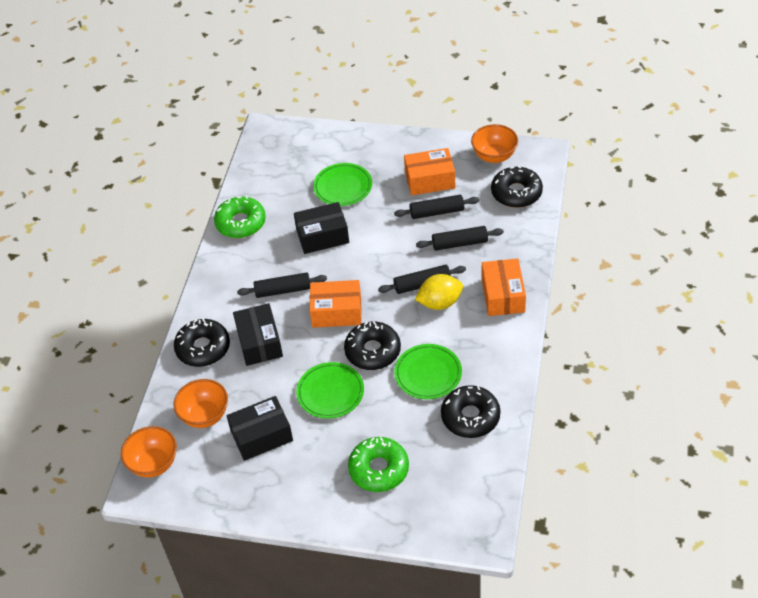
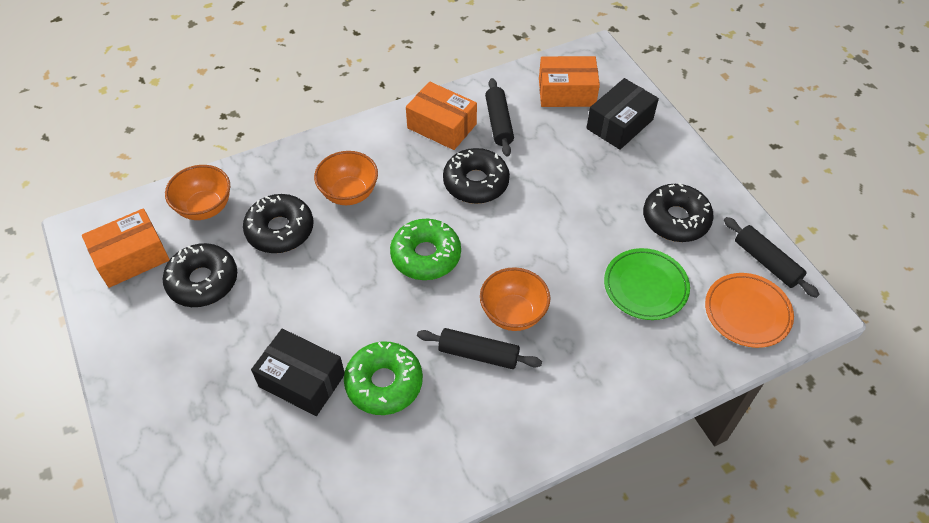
black box: [226,396,293,461] [233,303,283,366] [294,202,349,254] = 3 -> [251,328,344,416] [586,78,659,150] = 2
black rolling pin: [237,273,327,298] [378,265,466,294] [394,195,480,219] [416,226,504,251] = 4 -> [417,328,542,369] [485,78,514,157] [724,217,820,298] = 3
green plate: [296,362,364,419] [313,163,372,206] [394,344,462,399] = 3 -> [604,248,690,320] = 1
orange plate: none = 0 -> [705,273,794,348] = 1
yellow lemon: [415,274,463,310] = 1 -> none = 0

